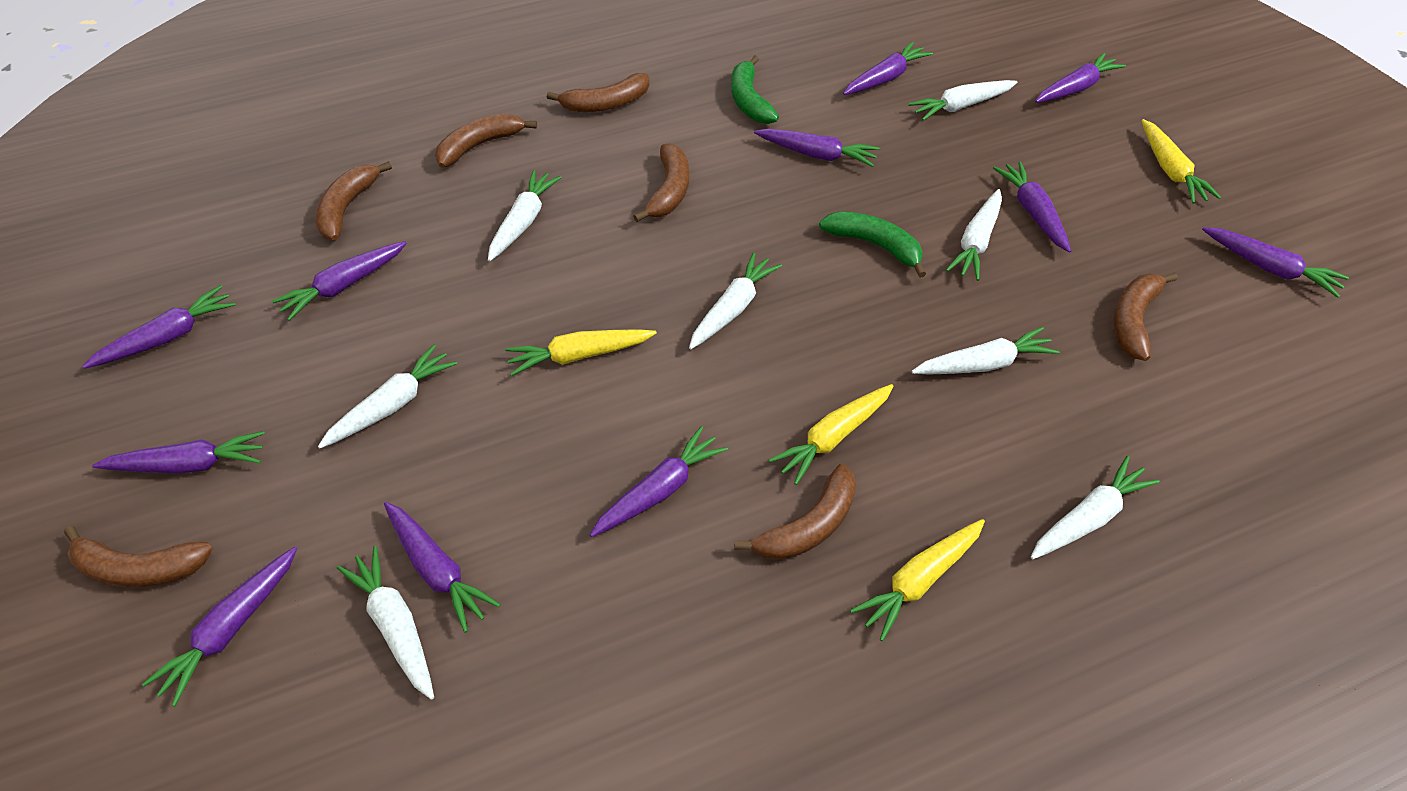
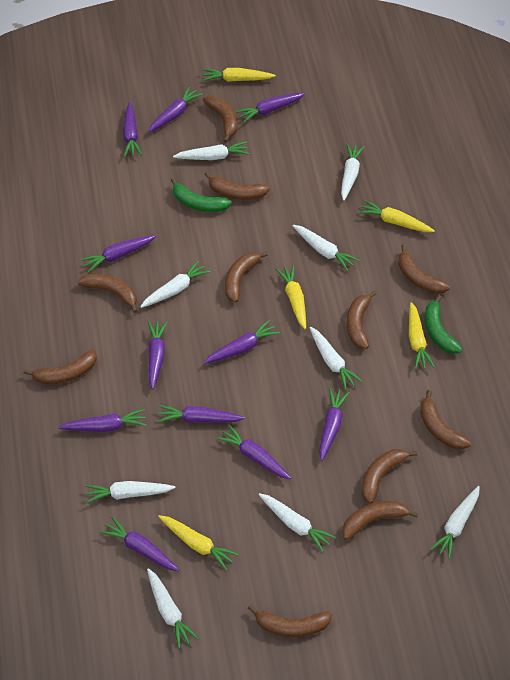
brown banana: [64,526,213,588] [315,161,392,240] [435,113,537,168] [547,73,650,112] [633,143,689,222] [734,464,856,560] [1114,272,1178,361] = 7 -> [24,350,97,384] [78,273,137,313] [203,95,237,143] [204,172,270,200] [225,251,268,302] [248,605,332,637] [342,501,418,540] [347,291,377,349] [361,449,418,504] [398,245,450,294] [420,390,471,449] = 11
white carrot: [318,345,457,448] [337,546,434,700] [488,170,562,261] [689,252,782,349] [908,80,1017,121] [912,327,1060,375] [946,189,1002,281] [1031,456,1160,559] = 8 -> [85,481,175,503] [140,260,210,308] [147,568,199,649] [173,141,250,160] [259,493,336,552] [292,225,359,271] [309,327,363,390] [341,144,365,201] [430,486,480,559] = 9
yellow carrot: [505,329,657,376] [769,384,893,485] [850,519,985,641] [1142,119,1221,204] = 4 -> [158,515,239,570] [202,68,276,82] [276,265,306,329] [358,200,435,232] [409,302,435,370] = 5

